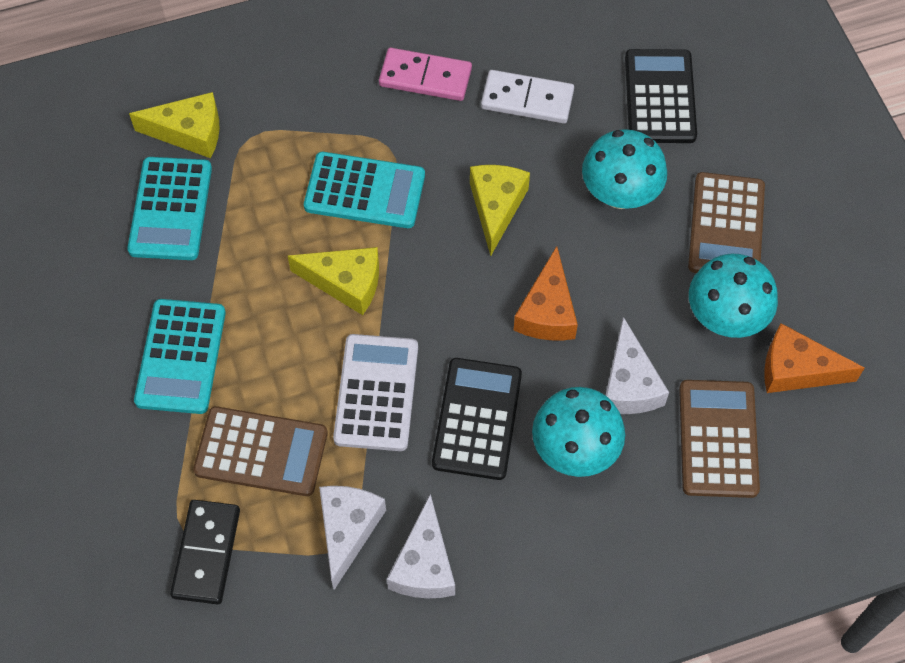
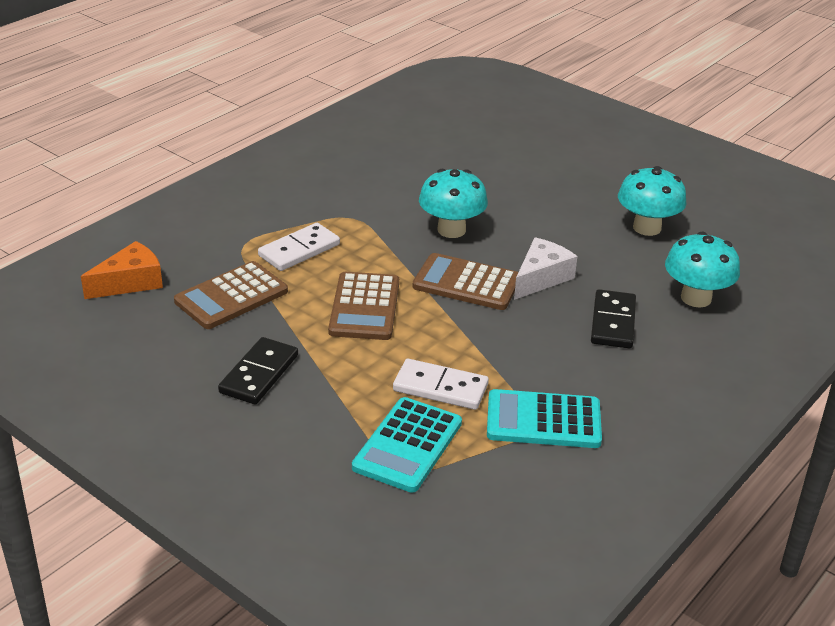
black calculator: [432,358,522,480] [625,49,697,143] = 2 -> none = 0
black domino: [170,500,240,604] = 1 -> [218,337,298,404] [591,289,636,348] = 2
orange cheese: [514,246,578,341] [764,323,864,393] = 2 -> [81,241,163,299] = 1
pink domino: [379,48,472,101] = 1 -> none = 0
turquoise calculator: [127,157,212,260] [134,299,226,414] [304,152,425,228] = 3 -> [352,397,462,493] [487,389,602,448] = 2
white calculator: [333,334,418,451] = 1 -> none = 0
white cheese: [319,486,386,590] [387,494,455,598] [606,317,669,414] = 3 -> [514,237,578,300] = 1
white domino: [481,70,574,124] = 1 -> [258,223,340,271] [393,359,489,410] = 2
yellow cheese: [129,92,219,158] [288,247,379,315] [470,165,530,256] = 3 -> none = 0

